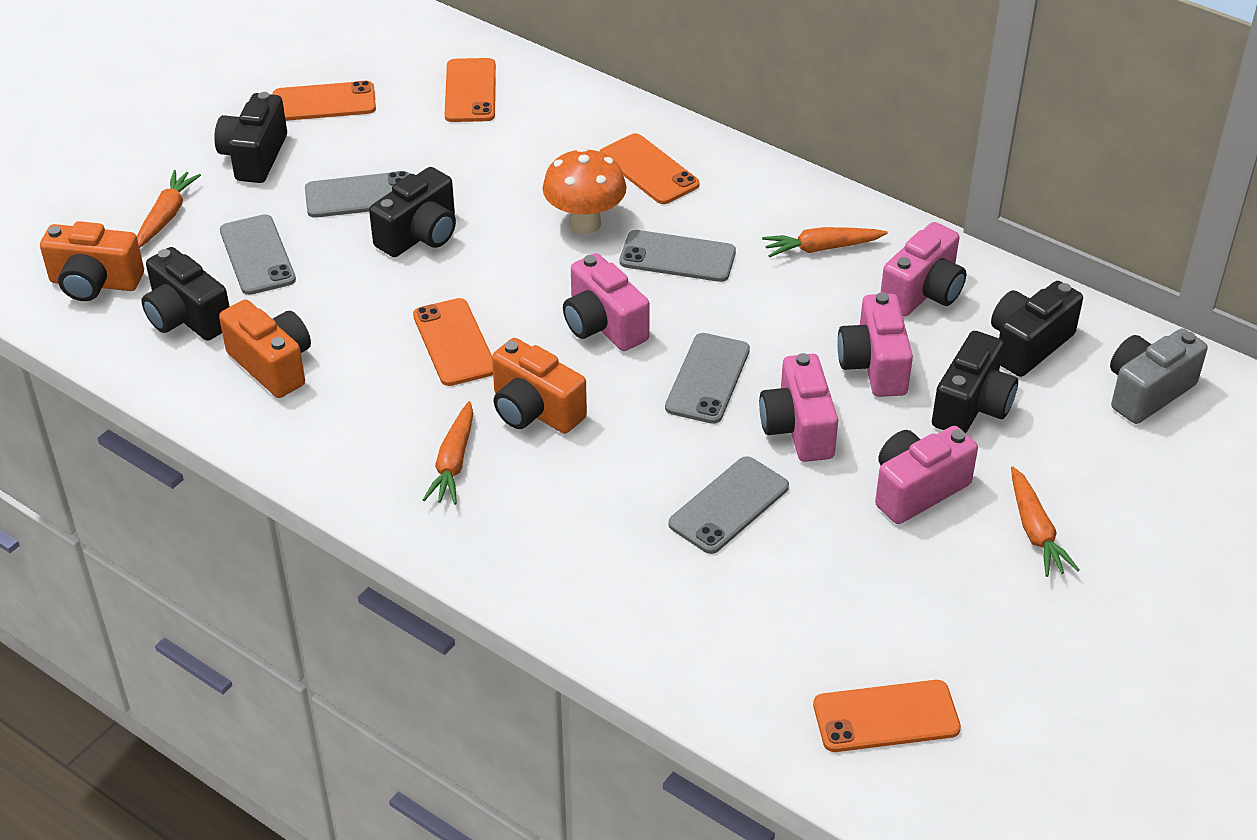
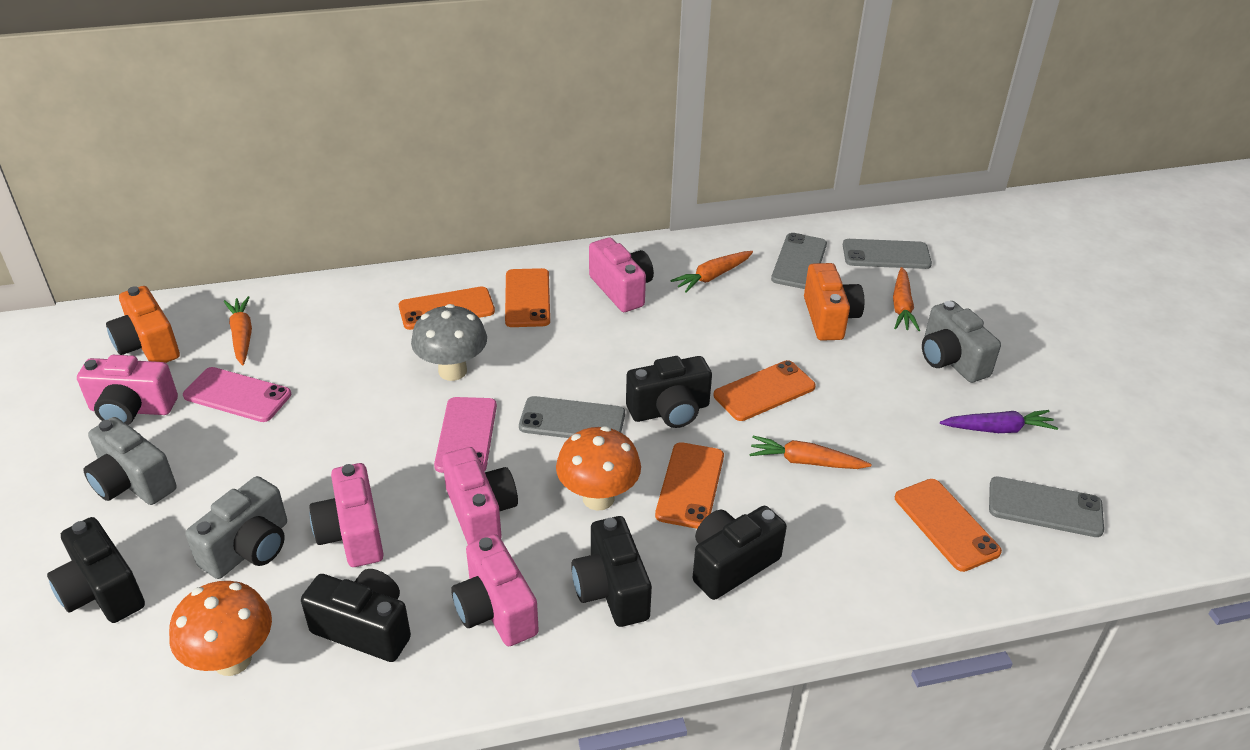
grey camera: [1110,328,1207,424] = 1 -> [83,417,177,505] [185,476,287,579] [922,301,1001,383] = 3
grey mushroom: none = 0 -> [411,304,487,381] = 1
grey phone: [220,214,296,295] [305,171,410,218] [620,230,736,282] [665,333,750,424] [668,456,789,554] = 5 -> [519,396,625,438] [771,233,827,289] [843,239,932,269] [989,476,1104,537] = 4
orange camera: [40,221,144,301] [219,299,311,398] [492,338,587,434] = 3 -> [106,286,180,363] [804,263,864,341] = 2
orange mushroom: [542,148,627,234] = 1 -> [169,581,272,676] [556,426,641,511] = 2
pink phone: none = 0 -> [183,367,291,422] [434,397,497,473] = 2
purple carrot: none = 0 -> [940,410,1058,433] = 1

